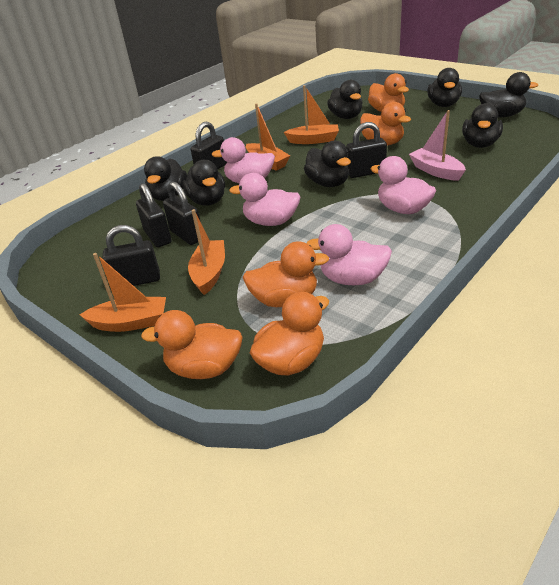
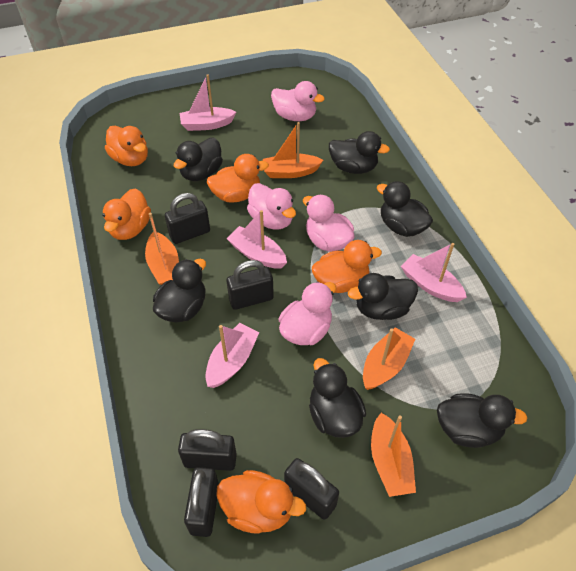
pink boat: [409,110,466,181] = 1 -> [180,74,236,131] [205,323,259,388] [226,210,287,269] [401,243,467,302] = 4

